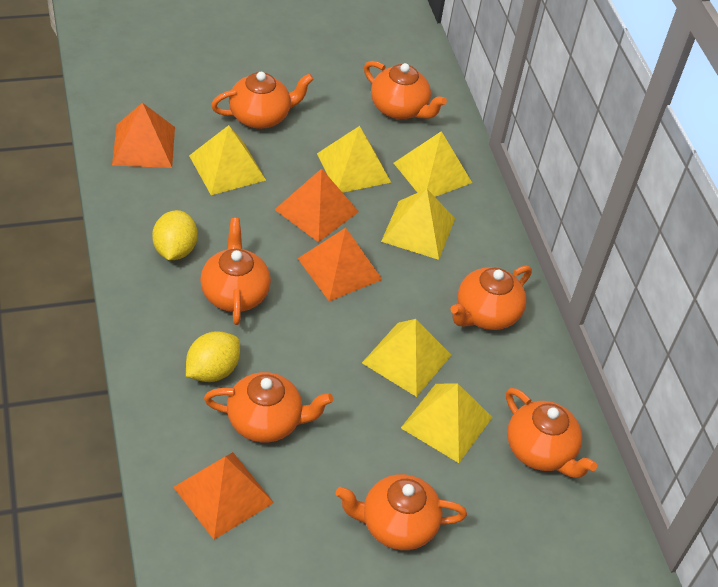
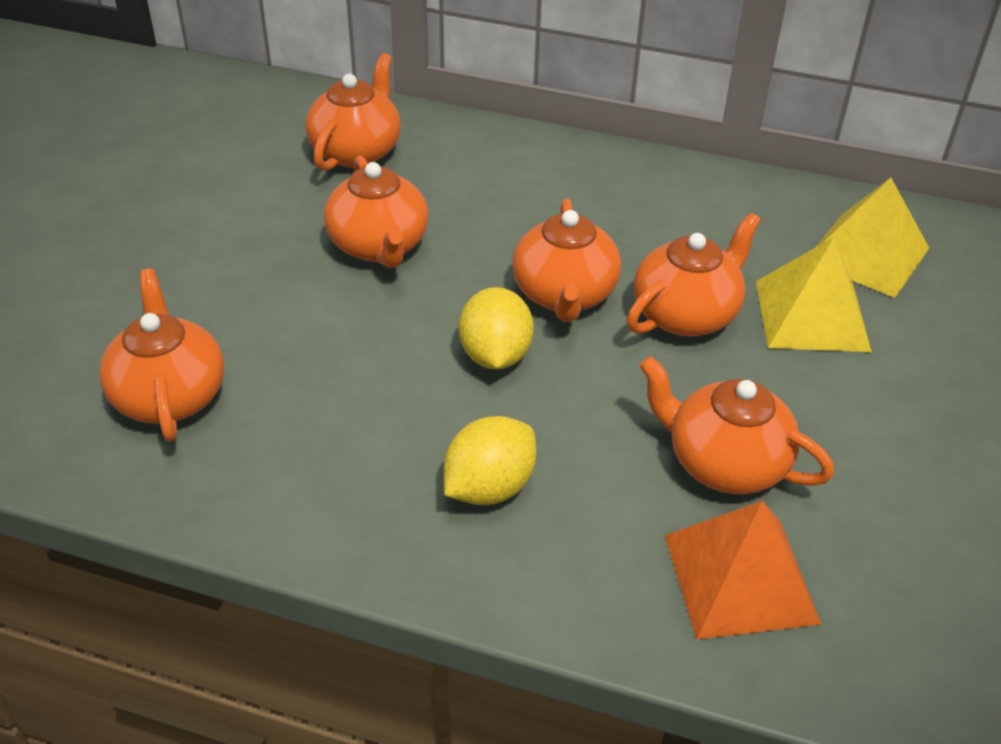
orange pyramid: [112,103,175,168] [173,452,274,540] [274,168,359,242] [298,228,383,301] = 4 -> [665,501,822,639] = 1
orange teapot: [200,218,271,325] [204,372,333,443] [211,72,314,129] [336,474,467,550] [364,61,447,119] [451,266,532,330] [506,388,597,478] = 7 -> [99,269,224,442] [305,53,401,171] [324,155,429,268] [512,199,621,322] [627,213,761,336] [639,356,834,494] = 6
yellow pyramid: [189,125,266,195] [317,126,391,193] [362,319,451,397] [381,189,455,260] [394,131,472,197] [401,384,493,463] = 6 -> [756,237,872,352] [816,178,929,298] = 2

